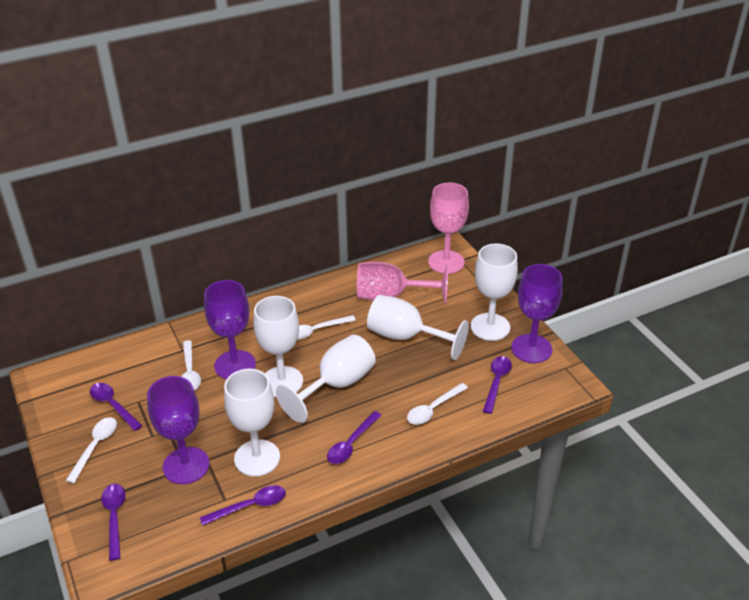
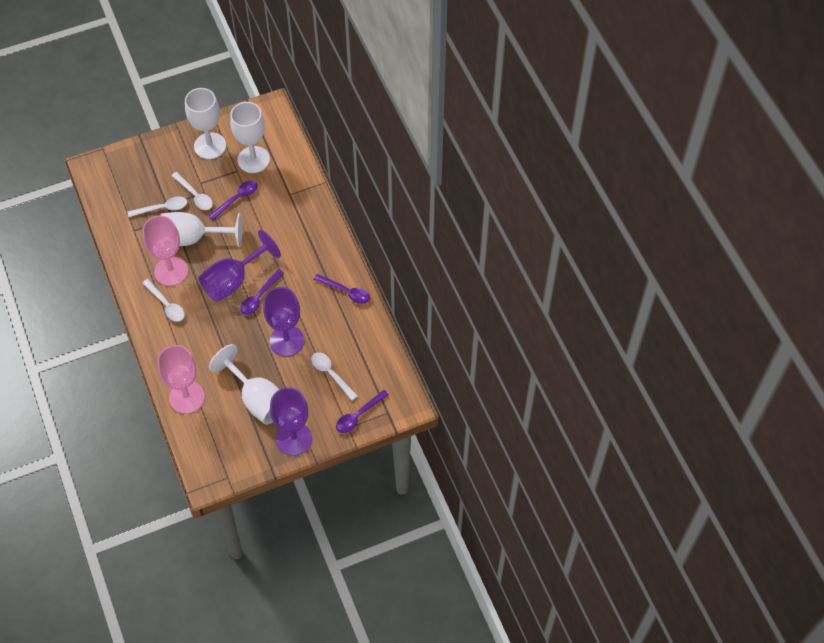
purple spoon: [90,383,142,431] [101,484,125,561] [200,485,286,526] [327,411,382,464] [483,356,512,414] = 5 -> [209,180,258,220] [240,269,284,315] [314,274,370,304] [336,390,389,433] = 4
white goblet: [224,369,280,477] [253,296,303,397] [276,335,376,423] [367,295,469,360] [471,244,518,341] = 5 -> [161,212,242,247] [185,88,226,159] [209,344,280,425] [230,102,270,173] = 4

